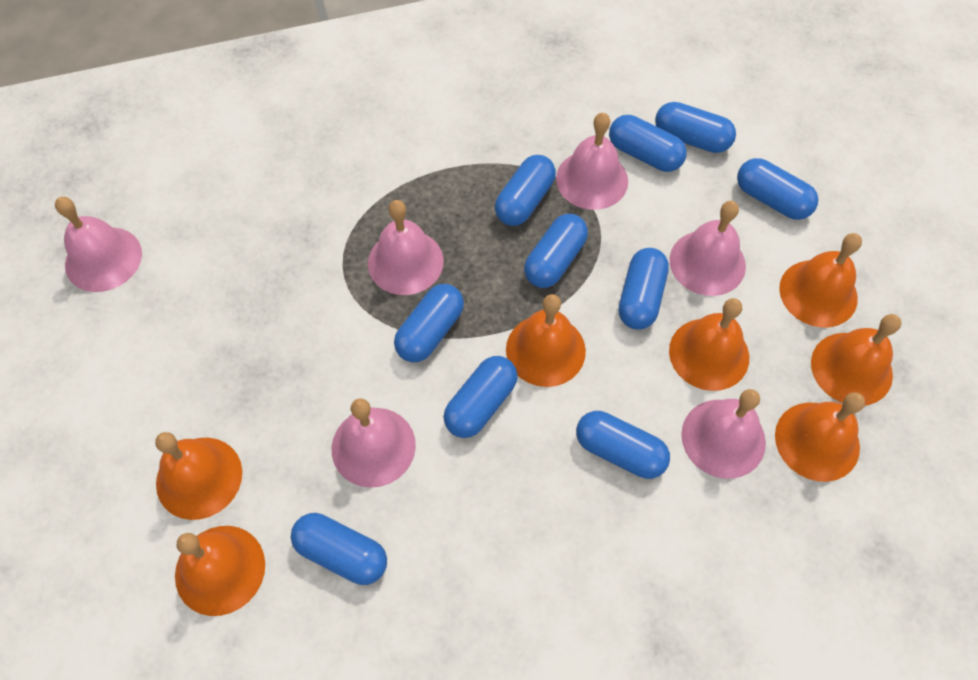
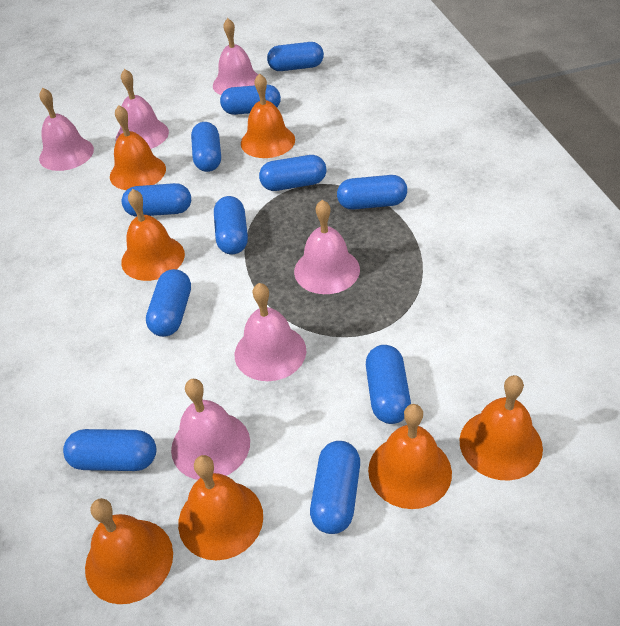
blue capsule: [291,513,387,585] [394,284,464,362] [443,356,518,438] [495,155,556,226] [524,214,588,288] [576,411,670,479] [609,115,687,172] [619,248,669,330] [655,102,736,153] [737,158,818,220] = 10 -> [63,429,156,471] [122,183,191,217] [146,269,191,337] [191,122,221,172] [214,196,248,254] [220,85,281,115] [259,155,326,191] [267,42,324,71] [310,441,360,534] [337,175,407,210] [366,345,411,424] = 11

